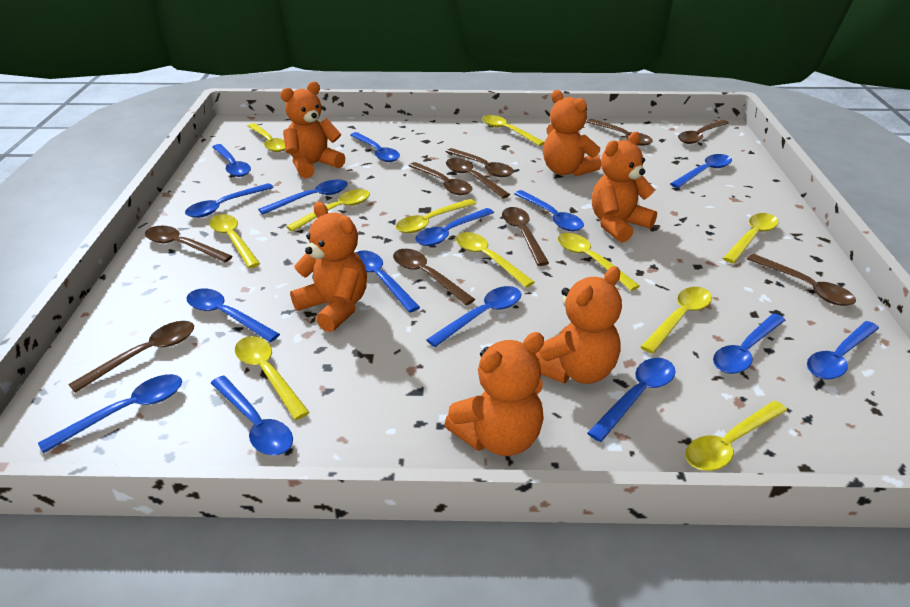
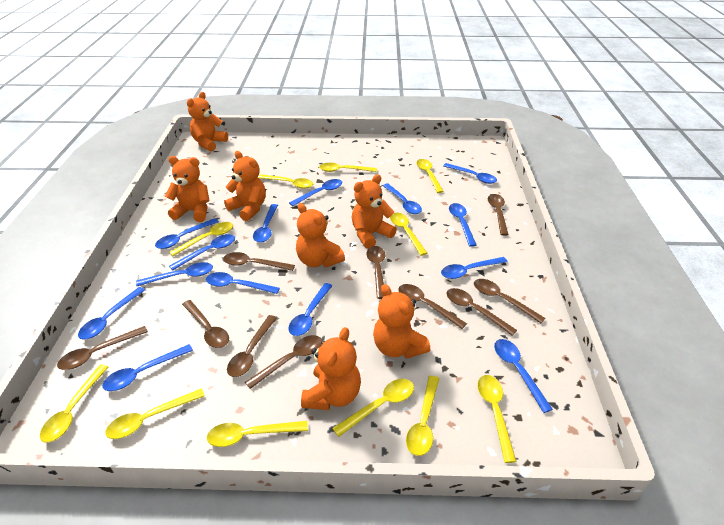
blue spoon: [38,374,182,453] [185,183,274,218] [186,289,280,342] [211,375,293,455] [212,144,251,177] [258,180,348,215] [350,132,400,162] [356,251,420,313] [415,208,494,246] [426,286,521,347] [514,190,584,231] [587,358,676,442] [670,154,732,188] [713,314,785,374] [807,321,879,380] = 15 -> [78,287,145,340] [102,344,193,391] [136,262,213,286] [155,218,219,249] [169,234,235,270] [206,272,280,294] [253,204,278,243] [288,283,332,336] [289,179,342,206] [383,183,422,214] [441,257,507,279] [443,163,497,184] [449,203,477,247] [494,339,553,413] = 14
orange teddy bear: [280,81,345,178] [290,202,367,332] [444,332,544,456] [536,266,622,384] [543,90,601,176] [592,132,657,243] = 6 -> [165,156,210,222] [187,92,228,152] [224,151,266,221] [296,203,345,268] [301,327,361,410] [352,174,397,249] [373,284,430,359] = 7

